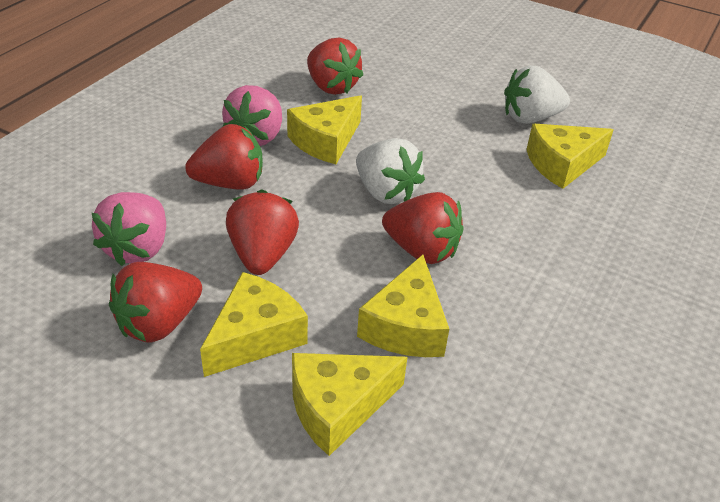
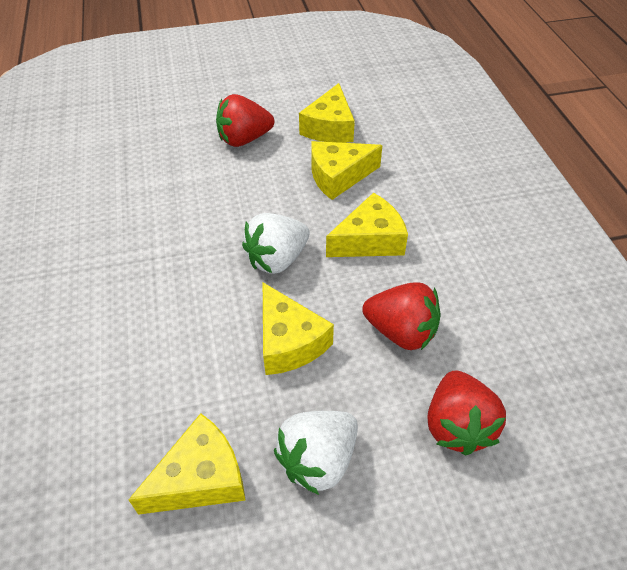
pink strawberry: [92,192,166,266] [222,85,282,146] = 2 -> none = 0
red strawberry: [109,262,202,342] [185,124,263,190] [226,189,299,275] [307,37,363,95] [382,192,463,264] = 5 -> [216,94,274,147] [362,282,441,350] [427,370,506,455] = 3

